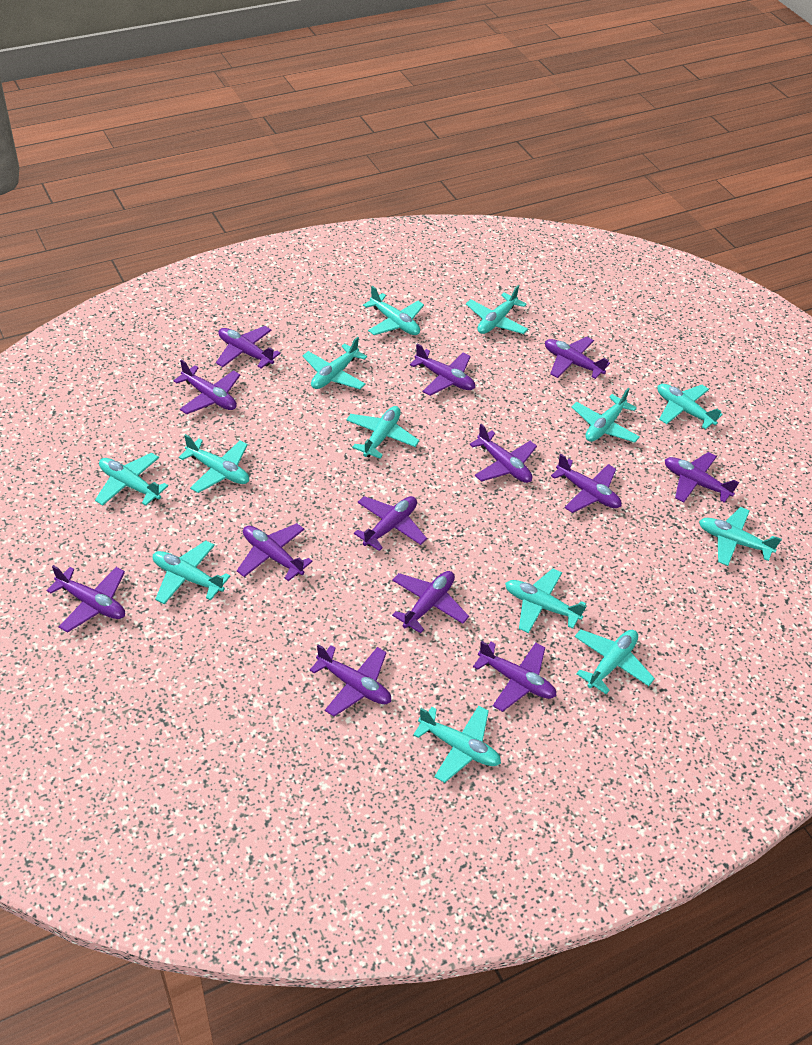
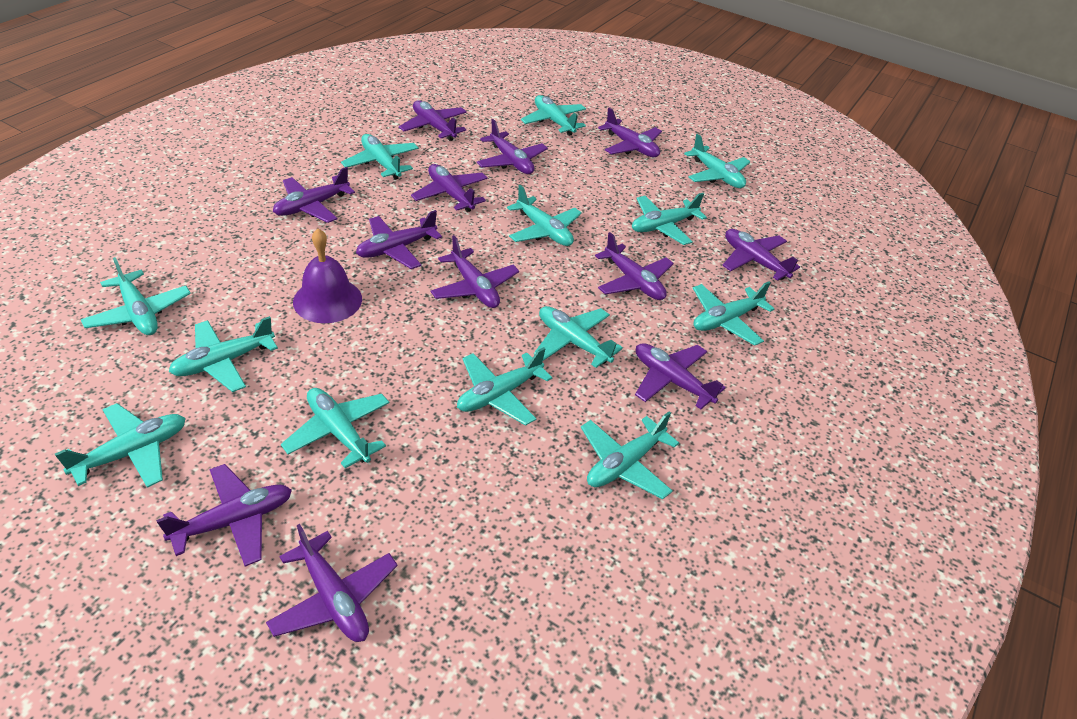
purple bell: none = 0 -> [293,229,362,323] = 1
purple plane: [46,565,125,633] [173,359,240,414] [216,326,281,368] [237,523,313,581] [310,644,391,717] [354,496,427,551] [392,571,469,633] [410,343,475,396] [469,424,537,483] [473,641,557,712] [545,337,610,379] [551,454,621,513] [665,452,739,503] = 13 -> [156,464,292,566] [266,524,398,642] [273,167,355,223] [356,210,442,269] [399,100,467,141] [411,164,488,212] [430,235,519,308] [477,119,548,174] [595,232,674,300] [598,108,662,157] [635,343,726,409] [722,229,800,281] = 12

